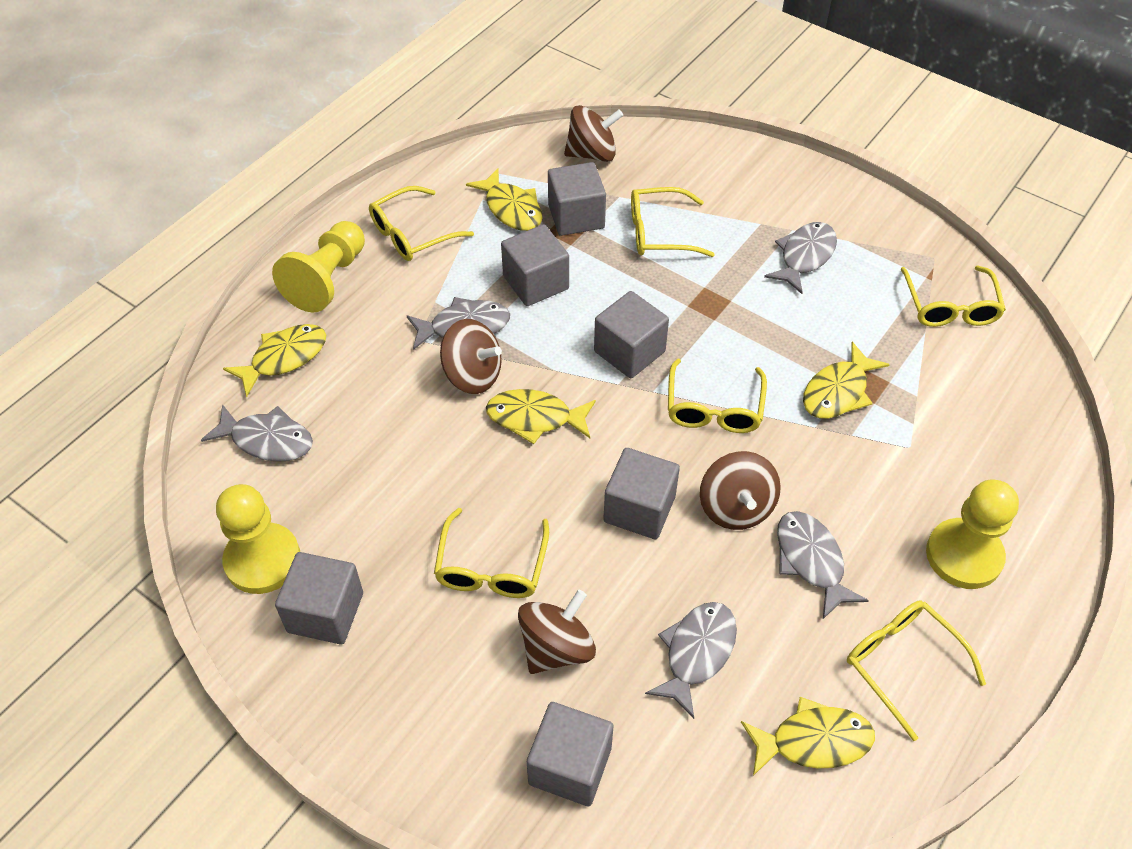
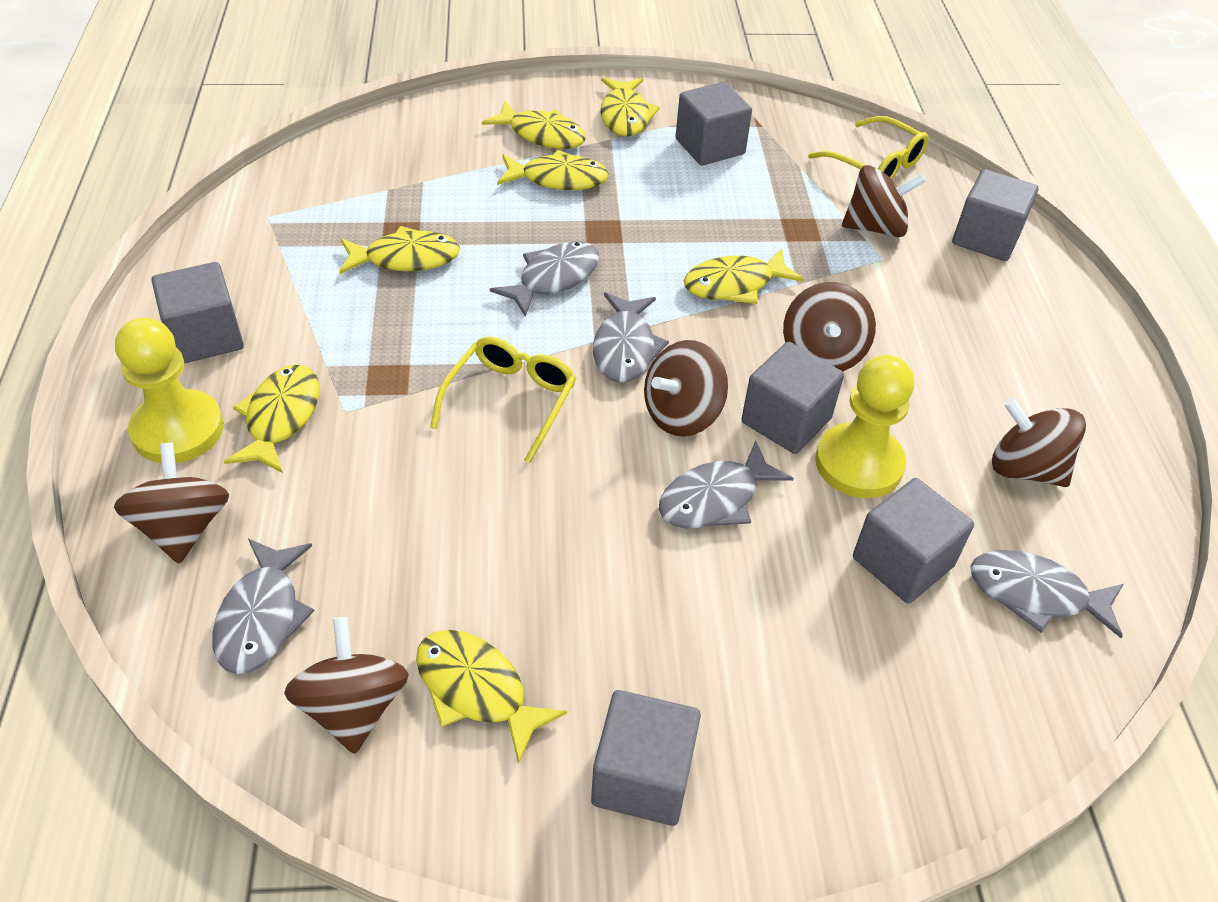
brown spinning top: [440,319,502,394] [518,590,596,674] [564,105,623,162] [700,451,781,530] = 4 -> [114,442,229,564] [284,617,409,754] [644,340,728,437] [783,282,876,371] [842,165,926,237] [992,398,1086,487] = 6
yellow fish: [223,324,326,397] [466,168,543,231] [486,389,596,444] [741,697,875,776] [803,342,890,419] = 5 -> [224,365,320,473] [339,226,460,274] [416,630,567,763] [482,101,586,149] [497,150,609,190] [600,78,660,137] [684,248,804,304] = 7
yellow glasses: [369,186,474,261] [434,508,549,598] [631,187,715,257] [668,358,767,433] [847,600,986,741] [901,266,1006,327] = 6 -> [430,337,576,464] [808,116,929,179] = 2
yellow pawn: [216,484,300,594] [272,221,365,313] [926,480,1019,589] = 3 -> [115,317,223,463] [815,355,914,498] = 2

